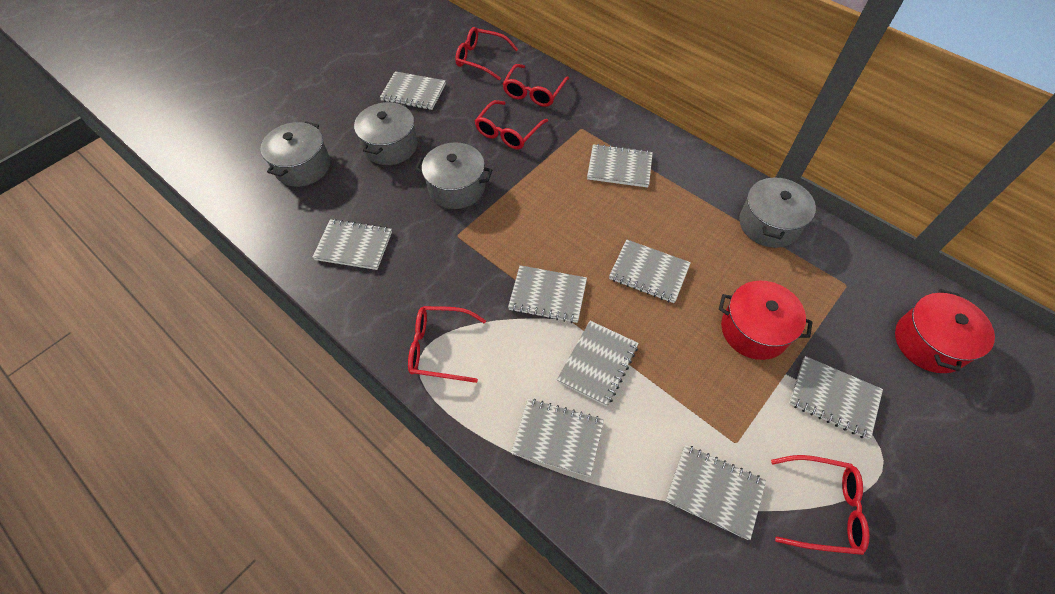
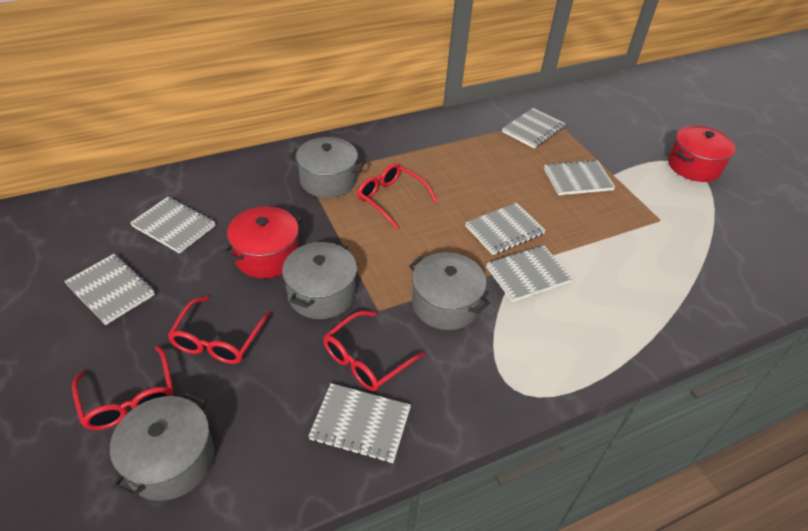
grey notebook: [312,219,392,270] [380,71,446,110] [508,265,587,323] [511,399,604,477] [557,321,639,406] [587,144,653,188] [609,239,691,303] [665,445,766,540] [789,356,883,439] = 9 -> [64,254,155,325] [130,197,216,253] [308,383,411,463] [465,203,546,255] [486,245,573,302] [502,108,565,149] [544,160,615,195] = 7
red glasses: [408,306,486,383] [455,27,518,80] [475,100,548,149] [503,64,569,107] [771,455,870,555] = 5 -> [72,346,173,430] [167,296,271,364] [323,311,425,391] [357,163,437,230] = 4

